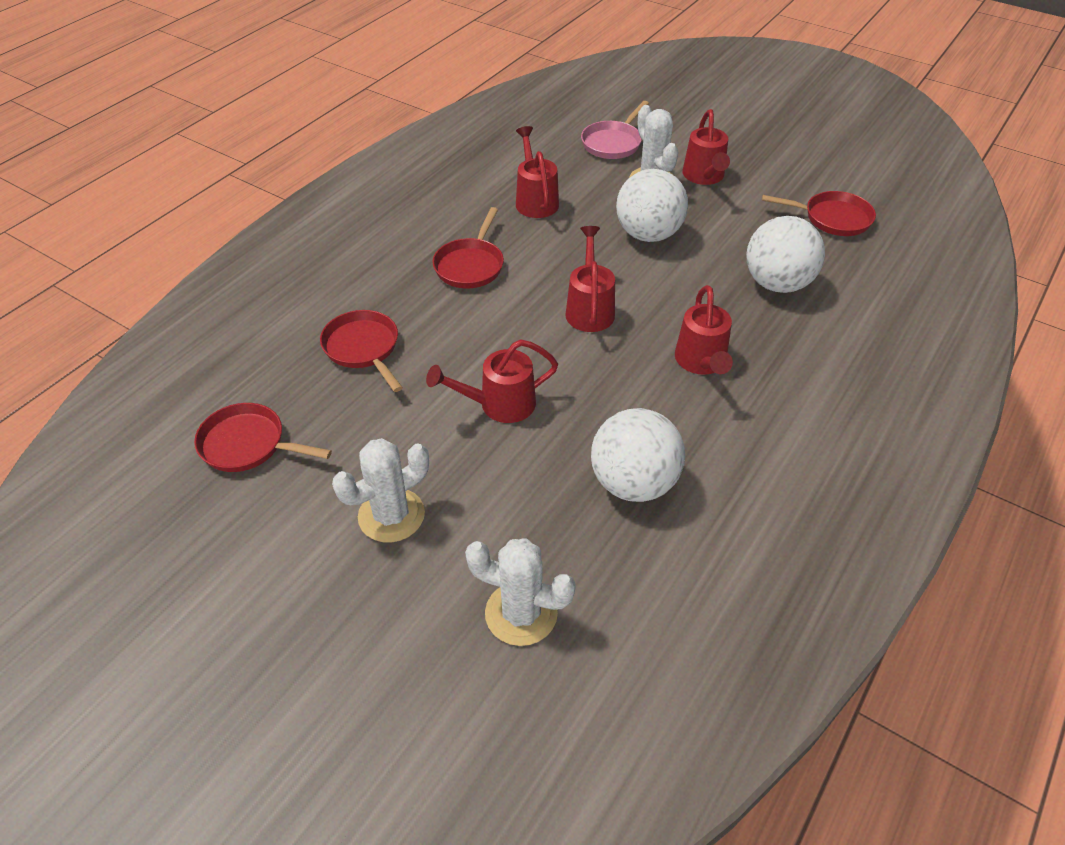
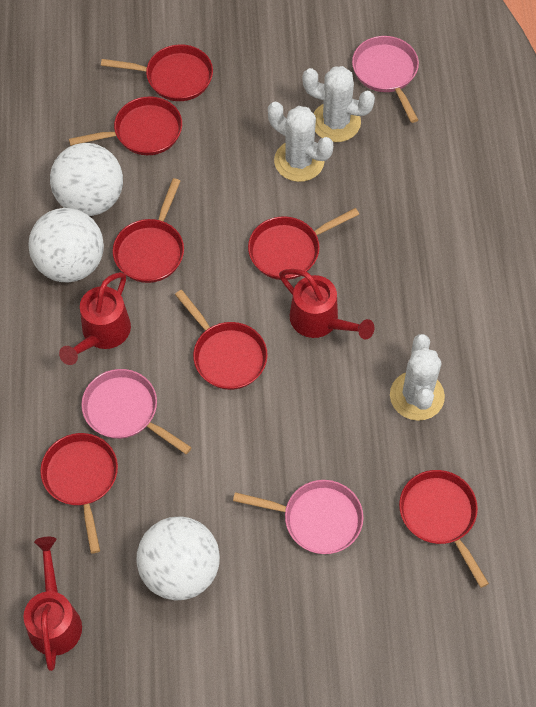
pink pan: [581,101,649,159] = 1 -> [81,369,192,454] [233,480,364,554] [352,36,419,123] = 3
red pan: [194,403,332,472] [320,310,403,392] [432,207,504,288] [762,191,876,236] = 4 -> [40,433,118,553] [69,96,182,155] [101,44,213,101] [113,178,184,283] [175,290,268,390] [248,208,359,280] [399,470,489,588] = 7
red watering can: [426,339,558,423] [516,126,559,218] [565,226,615,332] [675,285,733,375] [682,109,730,185] = 5 -> [24,537,82,671] [59,272,131,365] [279,269,375,340] = 3

